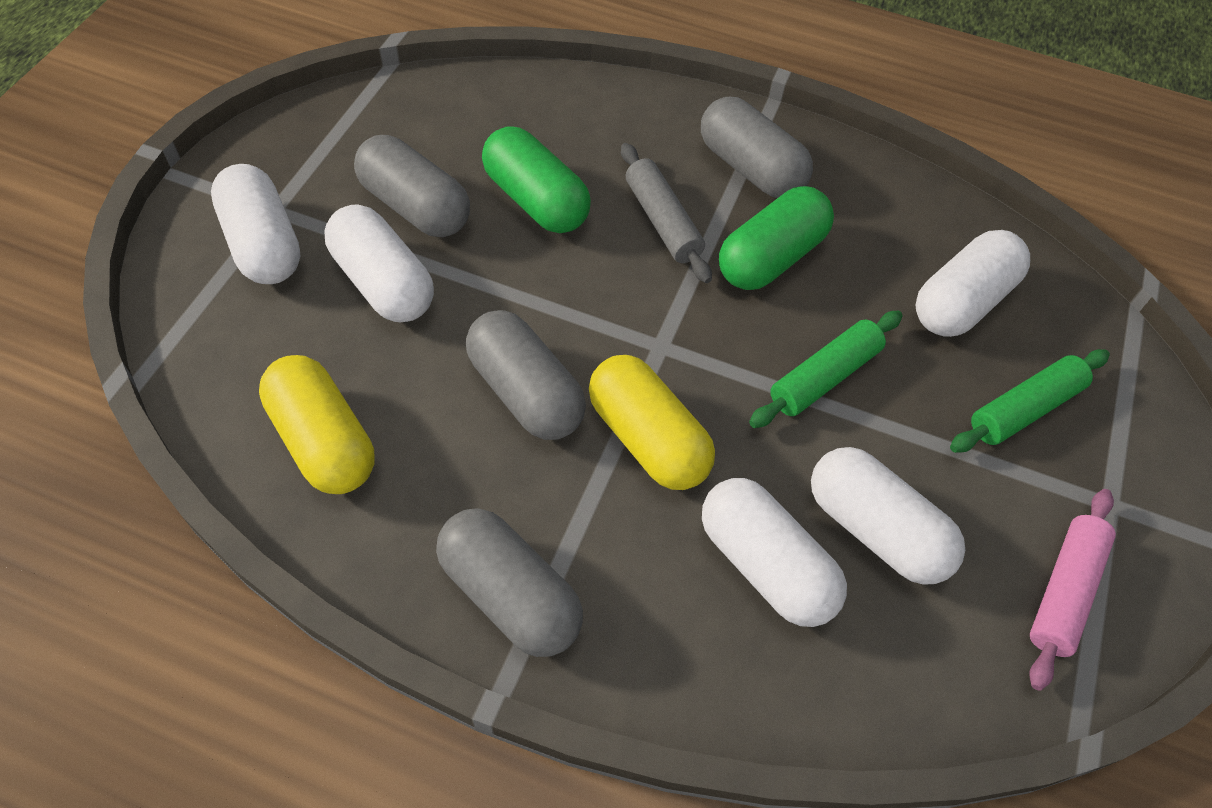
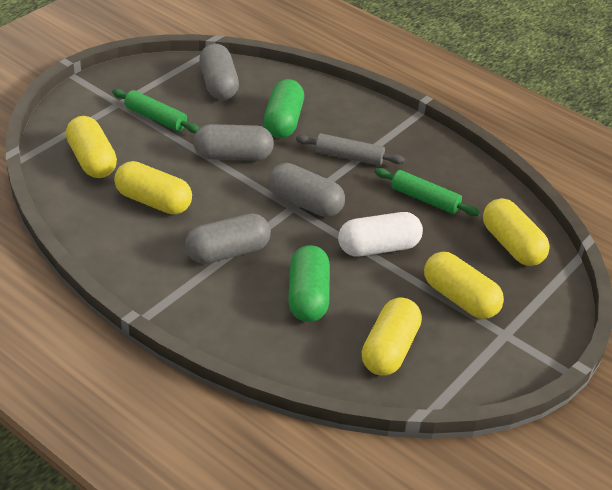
pink rolling pin: [1029,489,1116,691] = 1 -> none = 0
white capsule: [211,164,301,284] [324,204,434,322] [702,478,847,627] [811,447,965,585] [916,230,1030,337] = 5 -> [338,212,423,257] = 1
yellow capsule: [259,355,374,494] [589,355,715,490] = 2 -> [66,116,117,178] [114,161,192,215] [362,297,422,375] [424,252,504,319] [483,198,550,266] = 5

